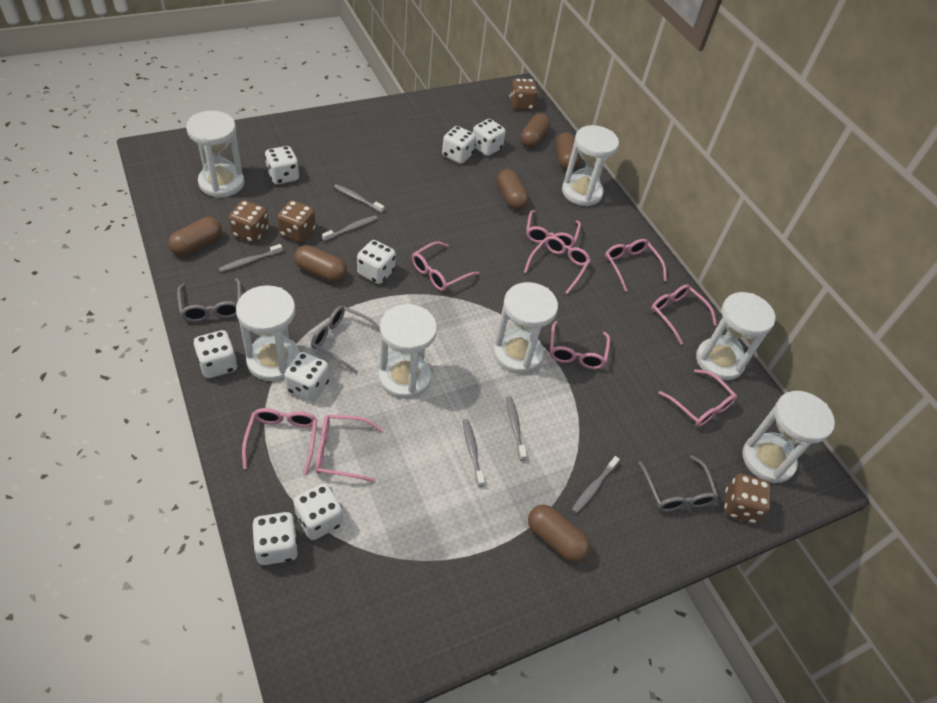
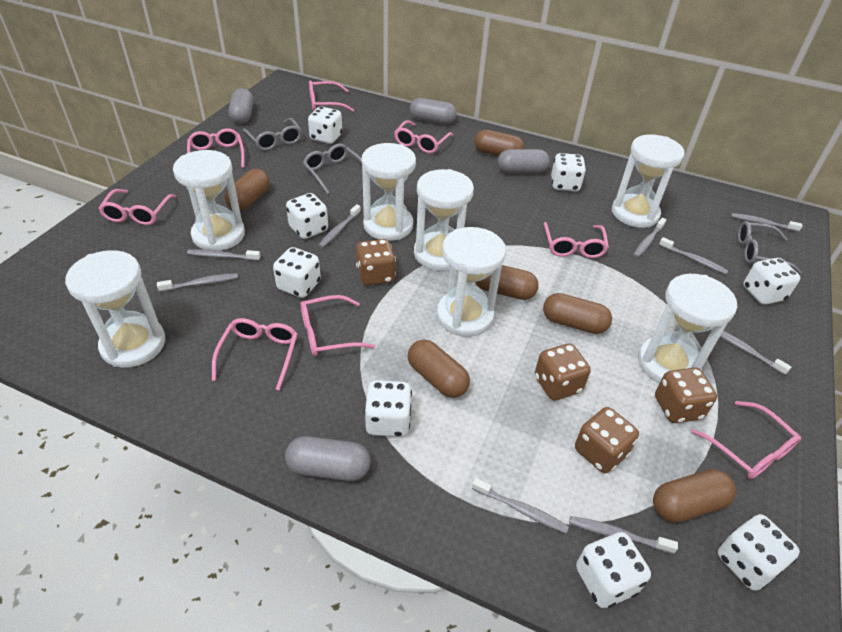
grey capsule: none = 0 -> [229,88,254,124] [285,436,370,481] [410,98,457,124] [497,149,550,173] = 4
grey toothbrush: [219,244,283,272] [322,215,378,241] [334,184,384,213] [463,419,485,487] [506,396,527,461] [572,456,620,514] = 6 -> [157,273,238,292] [187,249,261,261] [318,204,361,248] [472,478,569,533] [569,516,678,554] [633,218,666,258] [659,237,728,274] [710,330,791,375] [731,213,803,232] = 9
pink glasses: [242,408,317,475] [315,415,383,483] [412,241,479,291] [524,236,591,294] [526,210,581,248] [550,321,610,369] [605,239,667,292] [651,284,717,345] [658,369,737,427] = 9 -> [98,189,176,225] [187,128,245,168] [212,318,297,391] [301,295,375,356] [309,80,354,112] [394,120,453,153] [543,222,609,258] [691,401,801,479] = 8

